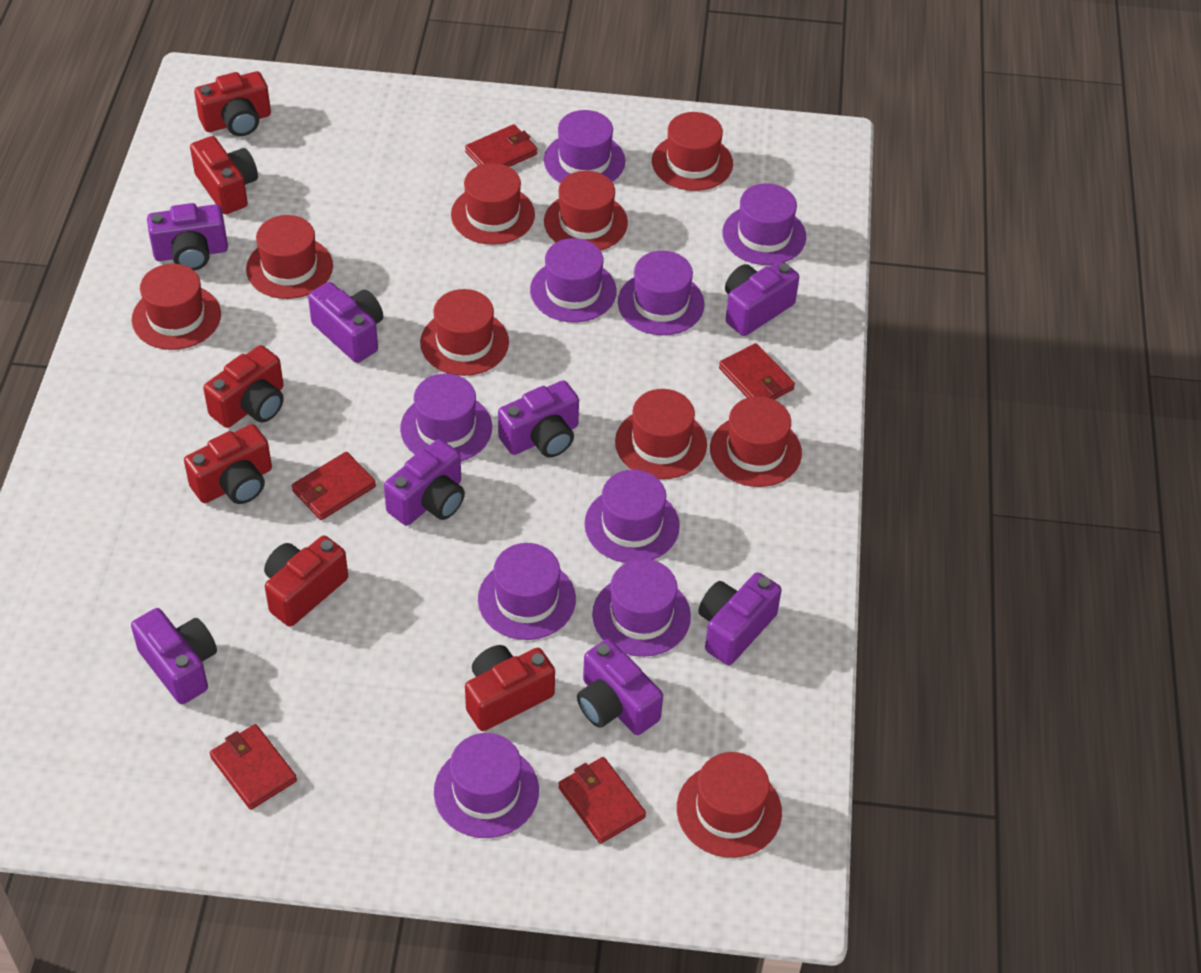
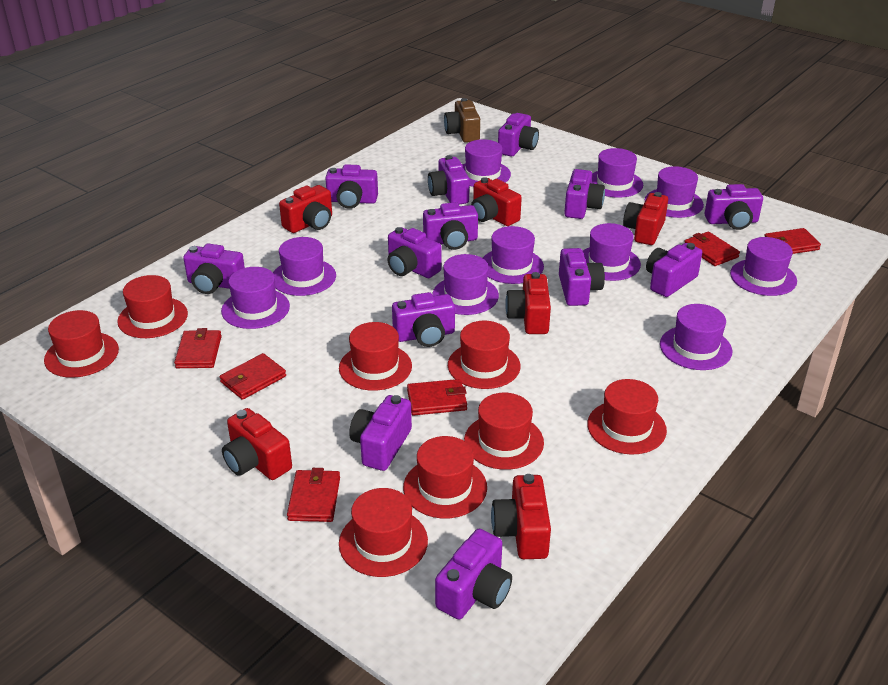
brown camera: none = 0 -> [444,98,480,143] = 1
purple camera: [131,608,217,704] [147,203,228,270] [308,282,383,363] [384,439,465,526] [498,380,579,458] [577,639,663,735] [698,572,782,665] [725,261,799,336] = 8 -> [183,244,245,294] [325,164,378,209] [349,395,412,471] [388,227,442,278] [392,292,455,347] [423,202,478,250] [428,155,470,204] [435,529,512,620] [498,113,539,157] [559,248,605,306] [564,169,605,219] [646,243,702,297] [705,184,763,230] = 13
purple hat: [400,374,492,461] [434,733,539,838] [478,543,576,640] [530,238,616,323] [544,110,625,183] [584,469,680,563] [592,559,691,657] [618,251,704,335] [722,183,806,265] = 9 -> [221,267,290,329] [273,237,336,296] [432,254,499,315] [462,139,511,187] [483,226,544,284] [583,223,641,281] [592,148,643,198] [645,166,704,218] [660,304,732,370] [730,237,797,296] = 10
red hat: [132,264,221,350] [246,215,333,299] [420,289,509,376] [451,163,535,245] [544,171,628,251] [615,389,707,479] [652,112,733,191] [677,752,782,858] [710,396,802,487] = 9 -> [44,310,119,378] [117,275,188,338] [339,322,412,391] [339,488,428,577] [403,436,487,519] [448,321,521,389] [464,393,544,470] [587,379,667,455] = 8
red wallet: [210,724,297,810] [292,452,376,520] [465,124,537,167] [558,757,646,844] [719,343,795,400] = 5 -> [174,328,222,368] [220,353,286,400] [287,468,340,522] [407,379,467,415] [684,231,740,266] [764,228,821,254] = 6

